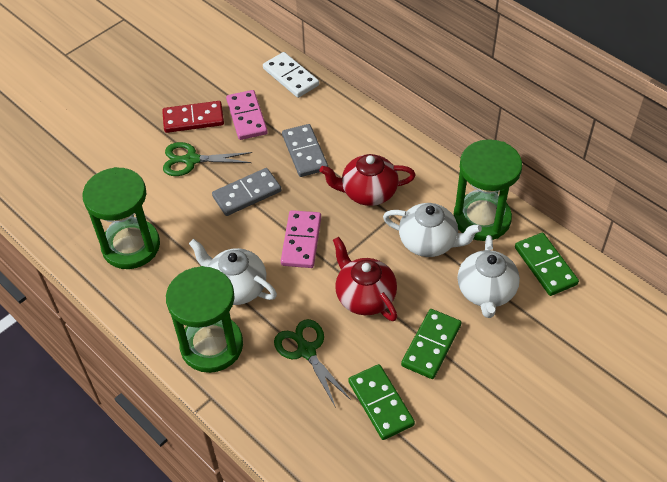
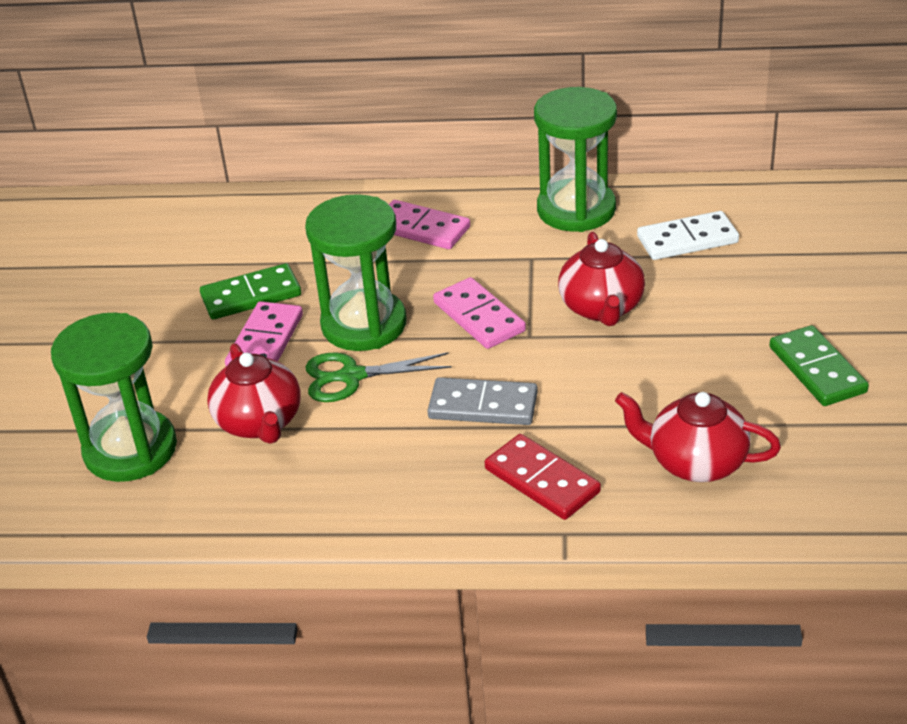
green domino: [348,364,415,440] [401,309,462,379] [515,233,579,296] = 3 -> [200,263,301,320] [770,325,869,406] = 2
green scissors: [163,142,252,176] [274,319,351,408] = 2 -> [305,352,452,402] = 1
grey domino: [212,168,281,216] [282,124,328,177] = 2 -> [427,377,538,425] = 1
pink domino: [226,90,268,140] [281,210,321,268] = 2 -> [225,301,303,366] [389,200,470,249] [433,277,526,349] = 3
red teapot: [320,154,416,206] [333,237,397,321] = 2 -> [207,343,301,444] [558,232,645,326] [615,392,781,482] = 3
white teapot: [189,239,277,305] [383,203,482,257] [458,235,520,318] = 3 -> none = 0

